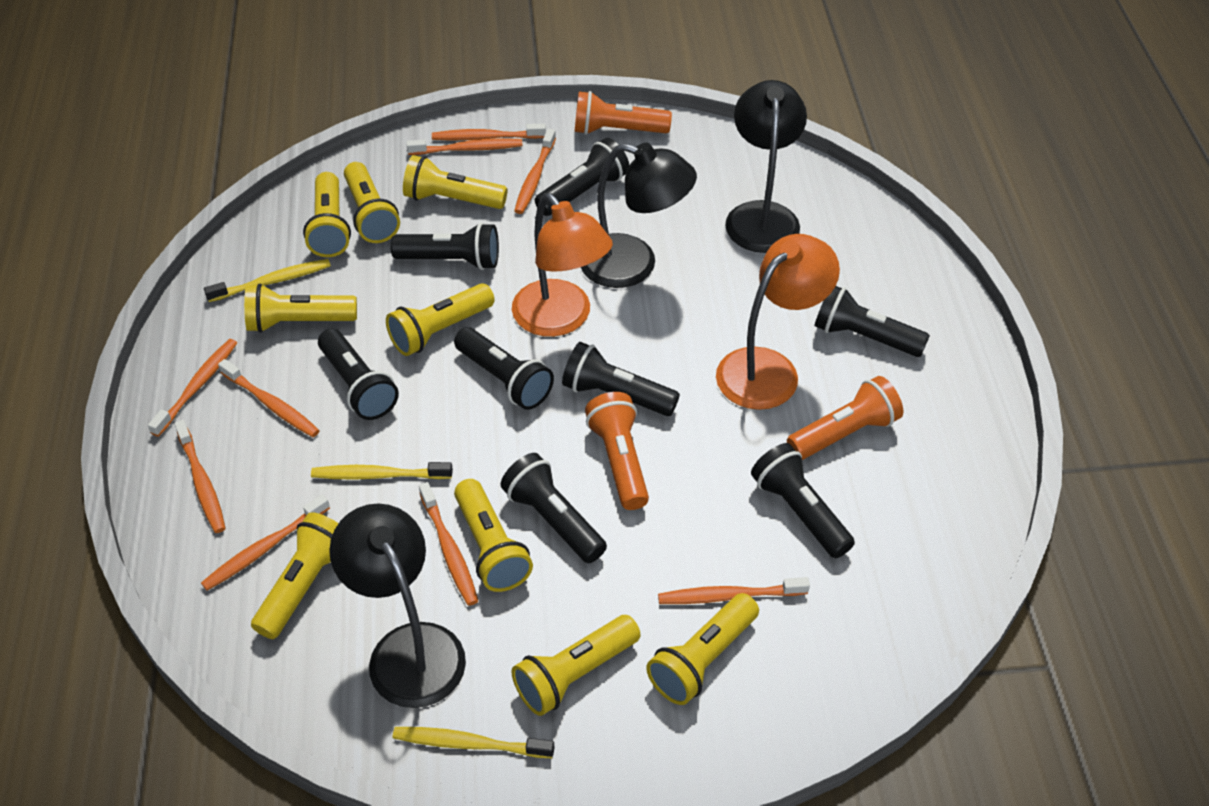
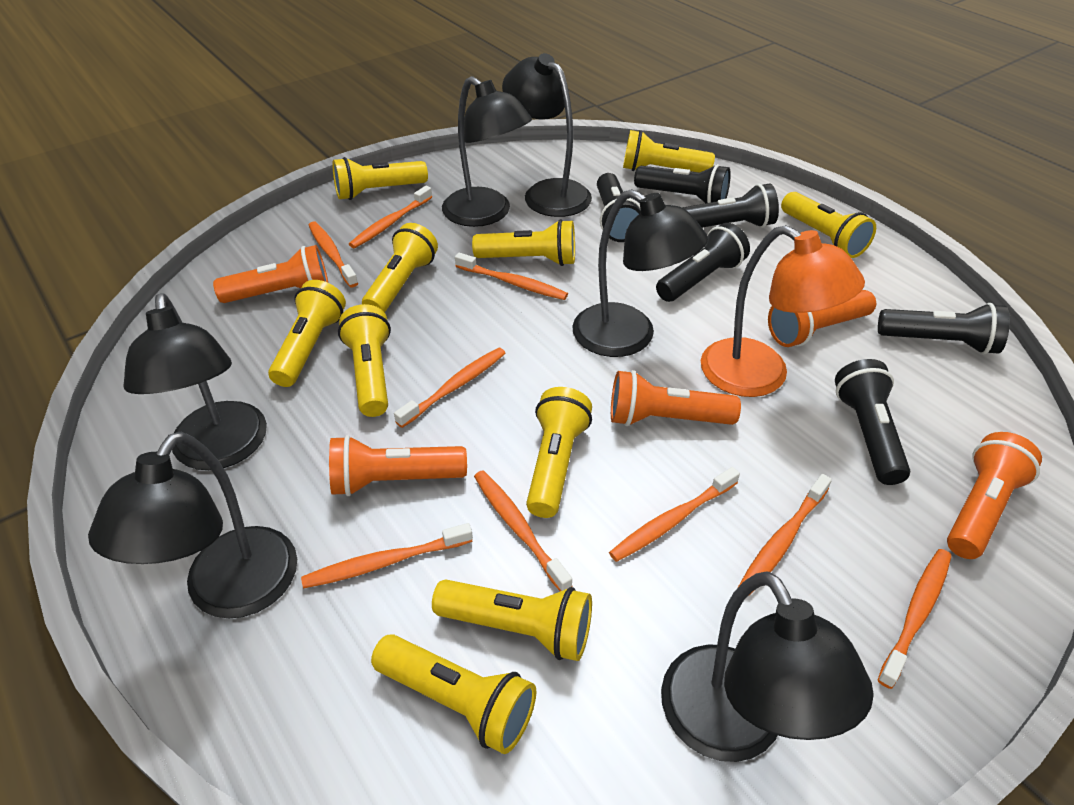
black flashlight: [318,329,399,420] [390,223,499,270] [454,327,554,410] [500,453,607,563] [535,138,630,216] [562,342,680,416] [751,443,855,558] [814,286,930,357] = 8 -> [597,173,641,242] [634,164,731,203] [656,223,750,302] [682,183,779,228] [835,359,910,485] [878,303,1010,355] = 6
black lamp: [329,503,466,708] [581,143,697,288] [725,80,807,253] = 3 -> [88,432,297,619] [123,293,267,470] [442,76,532,227] [502,53,592,217] [572,189,708,357] [661,572,874,762] = 6
orange flashlight: [575,91,672,135] [585,392,649,510] [787,376,903,460] = 3 -> [213,245,328,303] [329,435,467,496] [611,370,741,426] [768,290,876,347] [947,432,1042,559] = 5
orange lamp: [512,193,613,337] [716,234,840,410] = 2 -> [701,225,865,397] = 1
yellow flashlight: [244,284,357,333] [251,512,339,639] [303,172,351,257] [344,162,400,243] [386,283,495,356] [403,155,508,209] [454,479,533,592] [512,615,641,716] [646,593,759,705] = 9 -> [268,280,346,387] [332,157,428,200] [338,304,391,417] [362,223,438,313] [371,634,536,754] [432,579,592,661] [472,219,575,266] [526,387,592,518] [623,130,715,173] [781,192,876,258] = 10
yellow toothbrush: [204,259,331,302] [311,462,453,480] [393,727,554,758] = 3 -> none = 0

